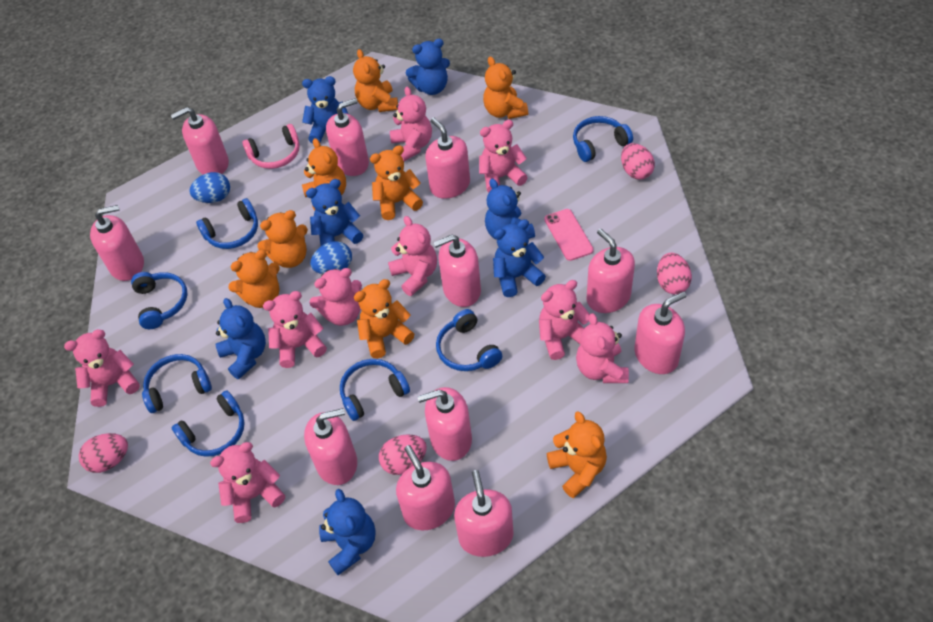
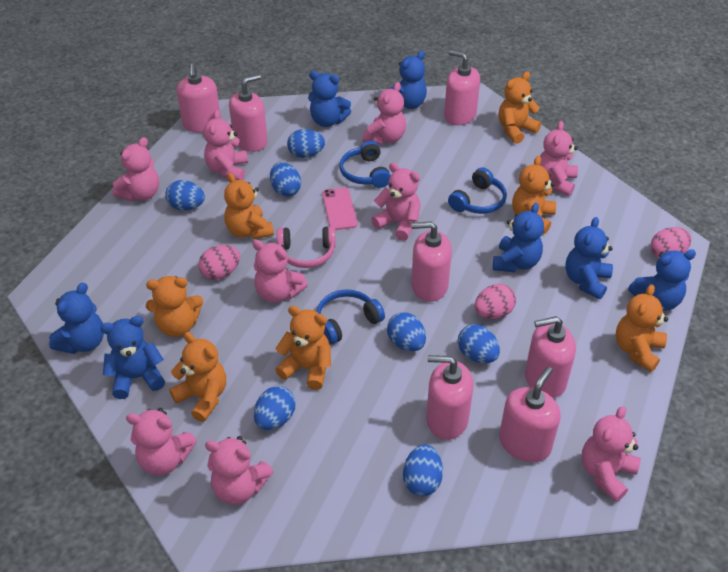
blue egg: [189,172,230,203] [310,241,352,274] = 2 -> [165,180,205,210] [254,386,296,430] [270,162,301,197] [287,129,325,158] [387,312,426,351] [403,444,443,496] [458,324,500,363] = 7
blue headphones: [131,272,187,329] [142,354,212,413] [171,391,245,457] [196,198,258,249] [340,359,410,421] [436,309,502,371] [573,116,633,162] = 7 -> [317,289,385,344] [339,141,391,188] [448,167,507,214] = 3
orange teddy bear: [228,250,280,308] [257,210,308,268] [302,138,346,210] [353,49,398,112] [354,279,414,359] [370,145,423,220] [483,57,528,119] [547,411,607,498] = 8 -> [146,276,203,337] [169,332,226,422] [224,173,274,239] [275,306,331,390] [499,72,541,144] [512,156,556,234] [616,285,668,372] = 7
pink egg: [79,433,128,473] [379,434,427,475] [621,143,655,180] [657,253,692,294] = 4 -> [199,245,240,280] [475,284,516,319] [650,227,691,258] = 3
pink soap dispenser: [90,205,144,281] [171,107,229,174] [304,408,357,485] [326,98,369,176] [396,445,455,530] [417,387,472,461] [425,118,470,199] [433,235,481,307] [454,470,514,557] [587,229,635,313] [634,291,686,374] = 11 -> [176,63,221,133] [229,74,267,152] [411,221,452,302] [426,355,473,440] [444,50,480,125] [499,367,560,462] [525,316,576,398] = 7

